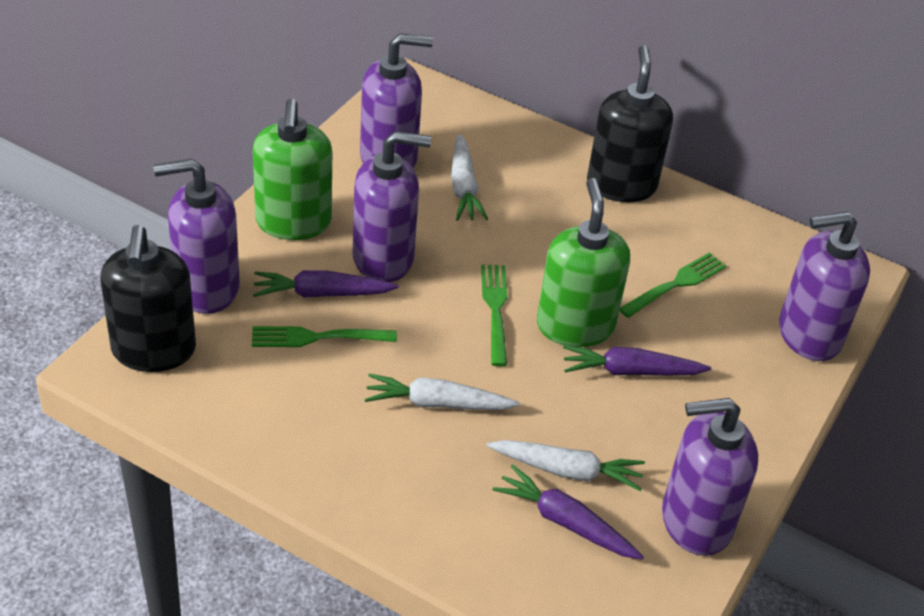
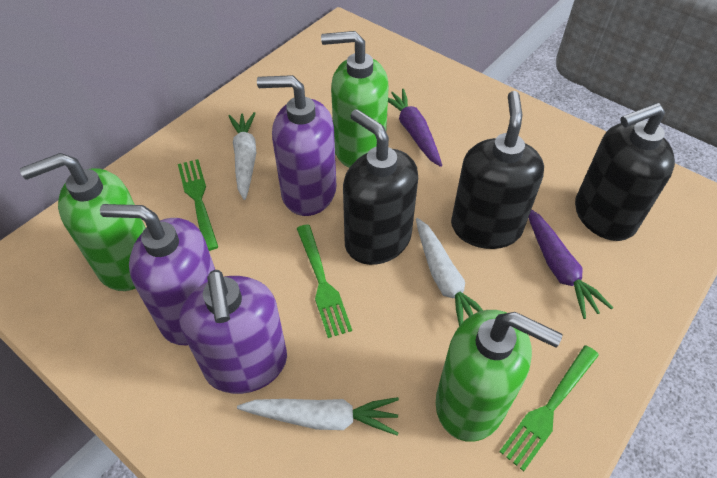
black soap dispenser: [101,225,196,372] [587,45,673,202] = 2 -> [343,109,418,265] [451,91,544,249] [575,103,675,241] = 3
green soap dispenser: [253,99,332,240] [537,178,630,347] = 2 -> [20,153,146,291] [321,31,389,168] [436,310,563,442] = 3
purple carrot: [253,270,399,298] [493,464,644,560] [563,345,711,376] = 3 -> [388,89,442,167] [528,209,613,319] = 2
purple soap dispenser: [153,159,240,314] [353,131,431,282] [360,33,433,168] [662,398,758,556] [779,212,870,361] = 5 -> [100,204,215,345] [179,270,287,394] [257,75,336,216] = 3

